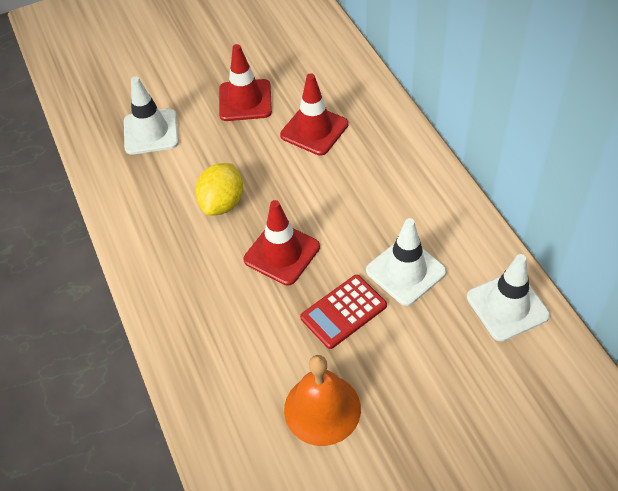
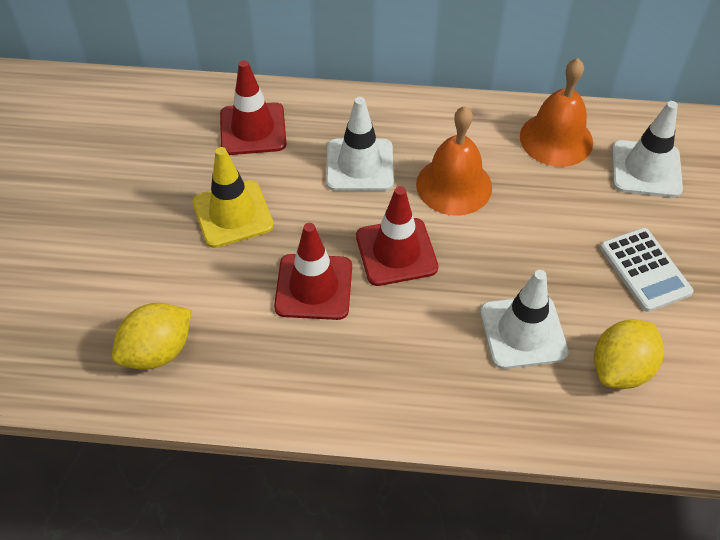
orange bell: [284,355,361,446] = 1 -> [416,106,492,215] [520,58,593,167] = 2
red calculator: [300,275,387,349] = 1 -> none = 0
white calculator: none = 0 -> [600,228,693,312] = 1
yellow lemon: [195,163,243,216] = 1 -> [112,303,191,370] [594,319,664,389] = 2
yellow traffic cone: none = 0 -> [192,147,274,248] = 1

